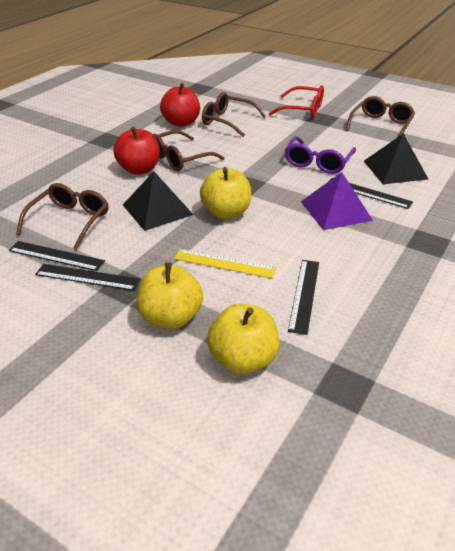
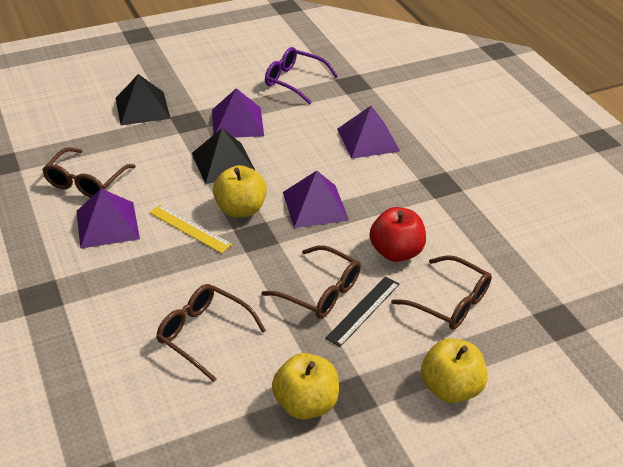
black ruler: [9,241,105,271] [35,264,140,291] [288,260,319,335] [328,178,413,209] = 4 -> [325,276,399,347] = 1
purple pyramid: [301,172,373,230] = 1 -> [77,189,140,249] [212,88,264,138] [283,171,349,228] [337,106,400,159] = 4
red apple: [113,126,160,175] [160,83,200,127] = 2 -> [370,207,426,262] = 1
red glasses: [269,85,324,118] = 1 -> none = 0

